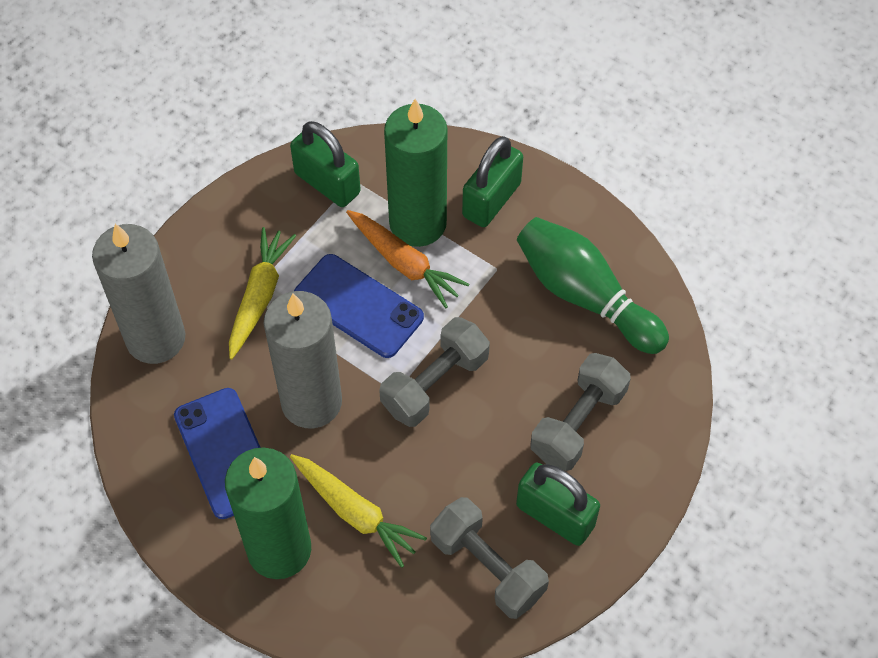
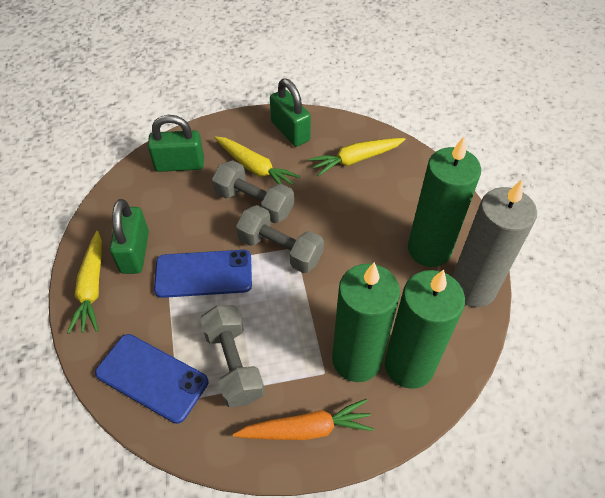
green bowling pin: [517,217,669,354] = 1 -> none = 0
green candle: [225,447,311,579] [384,99,447,247] = 2 -> [332,262,400,382] [385,270,465,389] [408,137,481,267] = 3
grey candle: [92,224,185,364] [264,291,342,428] = 2 -> [452,180,537,307] = 1
yellow carrot: [229,227,296,359] [290,454,427,568] = 2 -> [67,231,102,334] [215,136,300,185] [308,138,405,177] = 3

